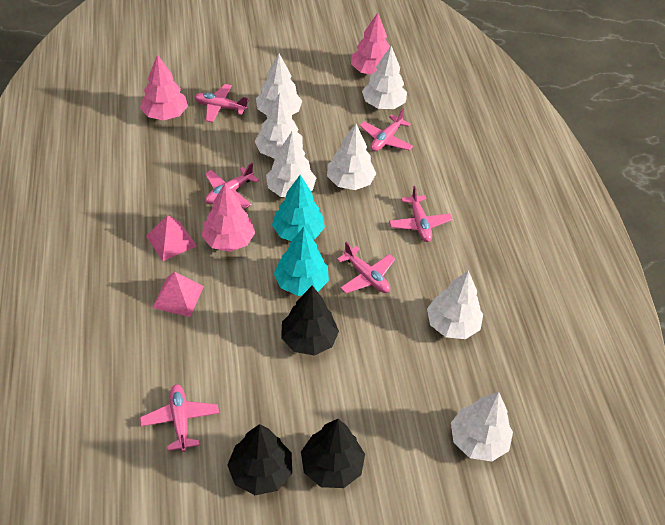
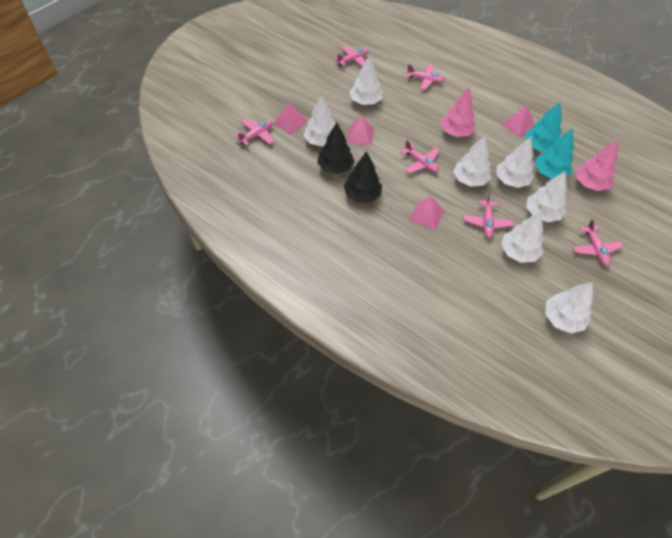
black tree: [228,424,292,495] [281,286,339,356] [301,419,365,488] = 3 -> [317,123,354,174] [344,151,382,203] = 2
pink pyramid: [146,215,197,261] [152,272,204,317] = 2 -> [274,102,308,134] [346,116,374,146] [409,196,445,230] [502,105,535,137] = 4
pink tree: [140,54,188,121] [202,183,256,252] [351,13,390,75] = 3 -> [441,87,476,137] [576,140,617,191] = 2

